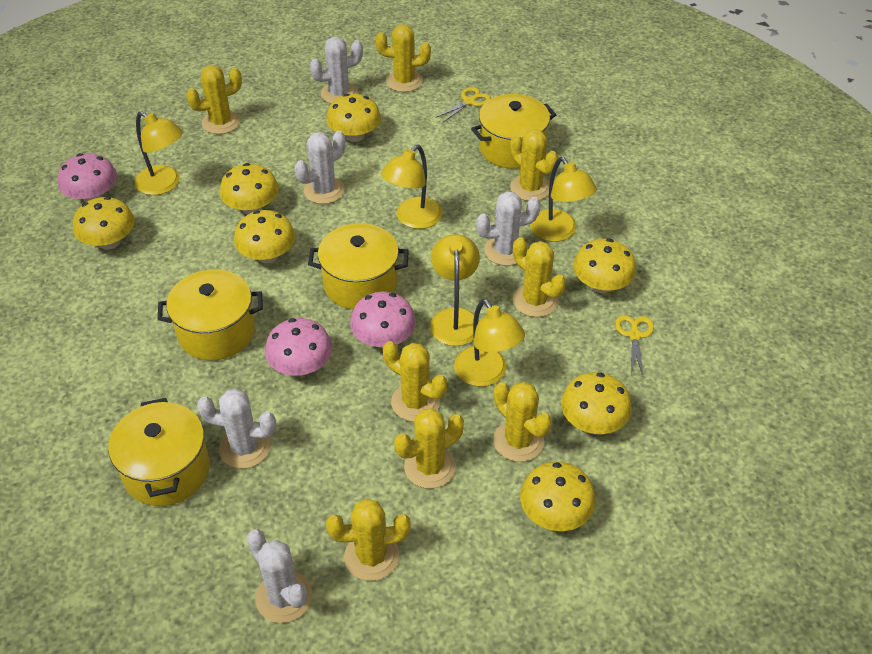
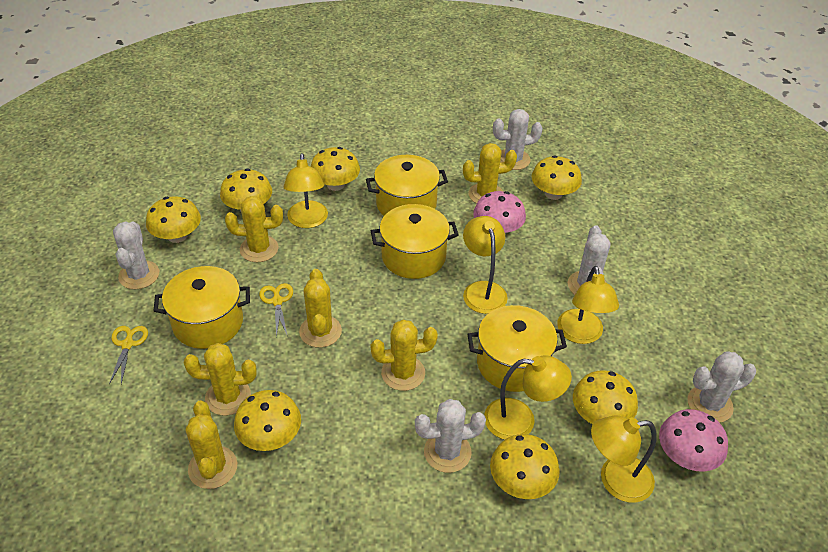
pink mushroom: [58,153,117,202] [265,318,333,376] [350,292,416,348] = 3 -> [473,191,526,234] [659,409,728,471] = 2
yellow cactus: [186,65,242,134] [326,499,411,581] [375,24,431,92] [383,341,447,422] [394,408,464,489] [493,382,552,462] [510,129,559,201] [513,237,566,317] = 8 -> [184,343,257,416] [186,401,237,489] [225,196,283,262] [299,269,342,348] [371,320,438,391] [463,143,517,204] = 6

